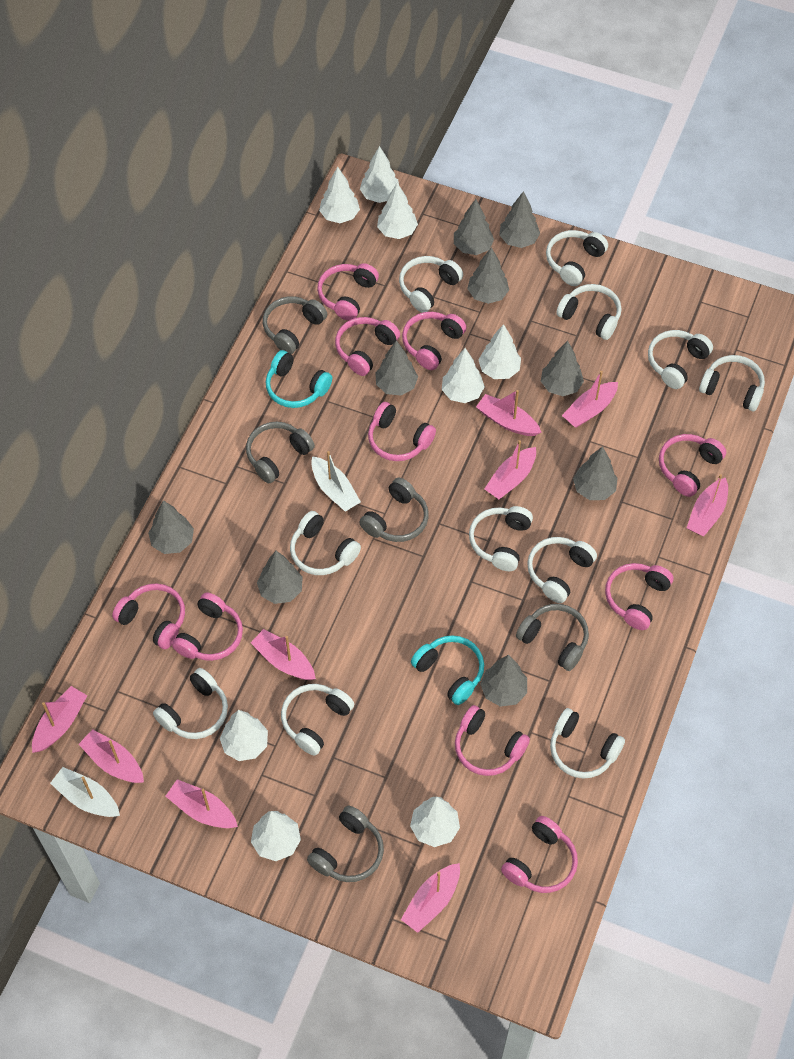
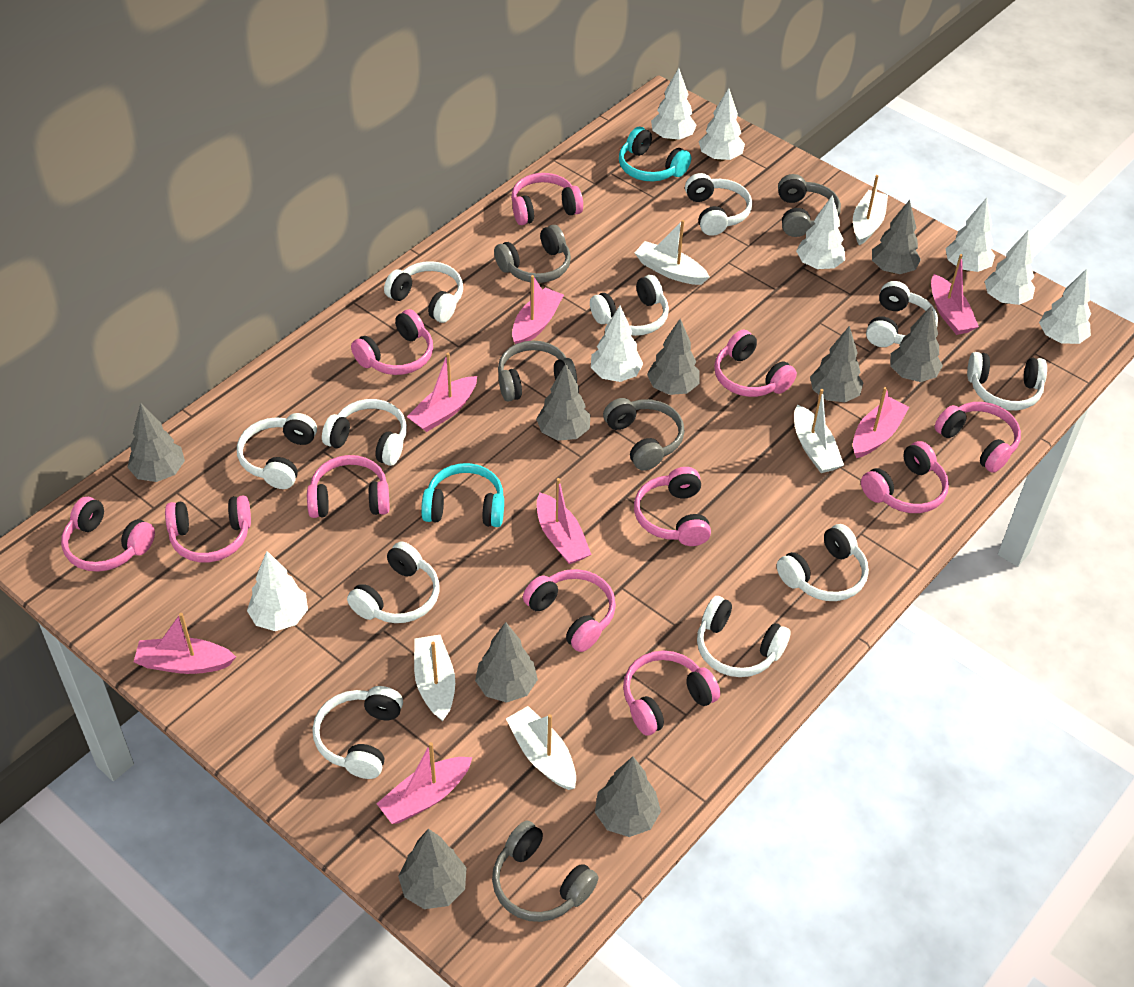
pink boat: [32,686,87,753] [79,729,144,783] [166,779,238,828] [251,629,316,680] [401,863,460,933] [476,390,541,436] [485,440,536,499] [562,371,618,428] [687,474,728,536] = 9 -> [134,613,236,674] [376,742,472,824] [407,353,477,432] [512,275,564,344] [537,478,592,564] [853,387,909,458] [931,254,979,335] = 7
pink headphones: [112,583,185,649] [172,593,243,661] [317,263,379,321] [335,317,400,376] [368,402,436,461] [402,312,467,370] [455,705,530,776] [501,816,578,893] [605,563,673,630] [659,434,726,497] = 10 -> [61,497,155,572] [165,495,251,562] [307,455,389,518] [351,309,433,375] [511,173,583,225] [523,569,616,652] [623,650,720,735] [634,467,711,546] [714,330,797,397] [861,441,949,513] [935,402,1021,473] = 11
white boat: [50,767,120,817] [311,451,361,512] = 2 -> [414,635,455,721] [506,706,576,790] [634,220,709,285] [794,389,844,473] [853,175,888,245] = 5

